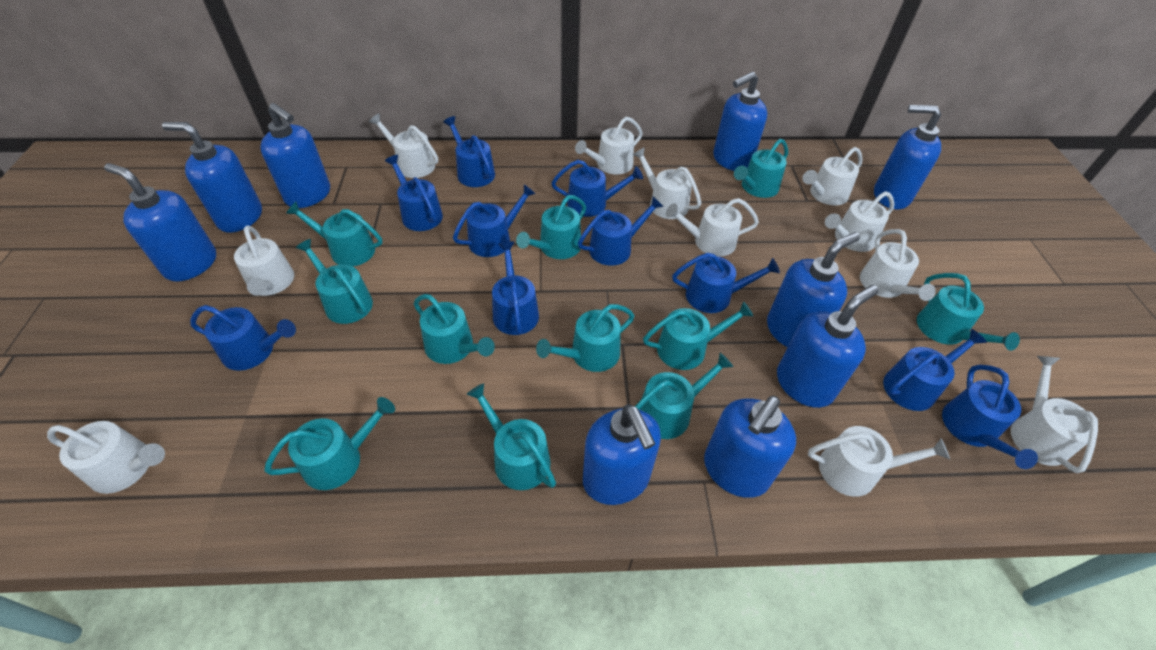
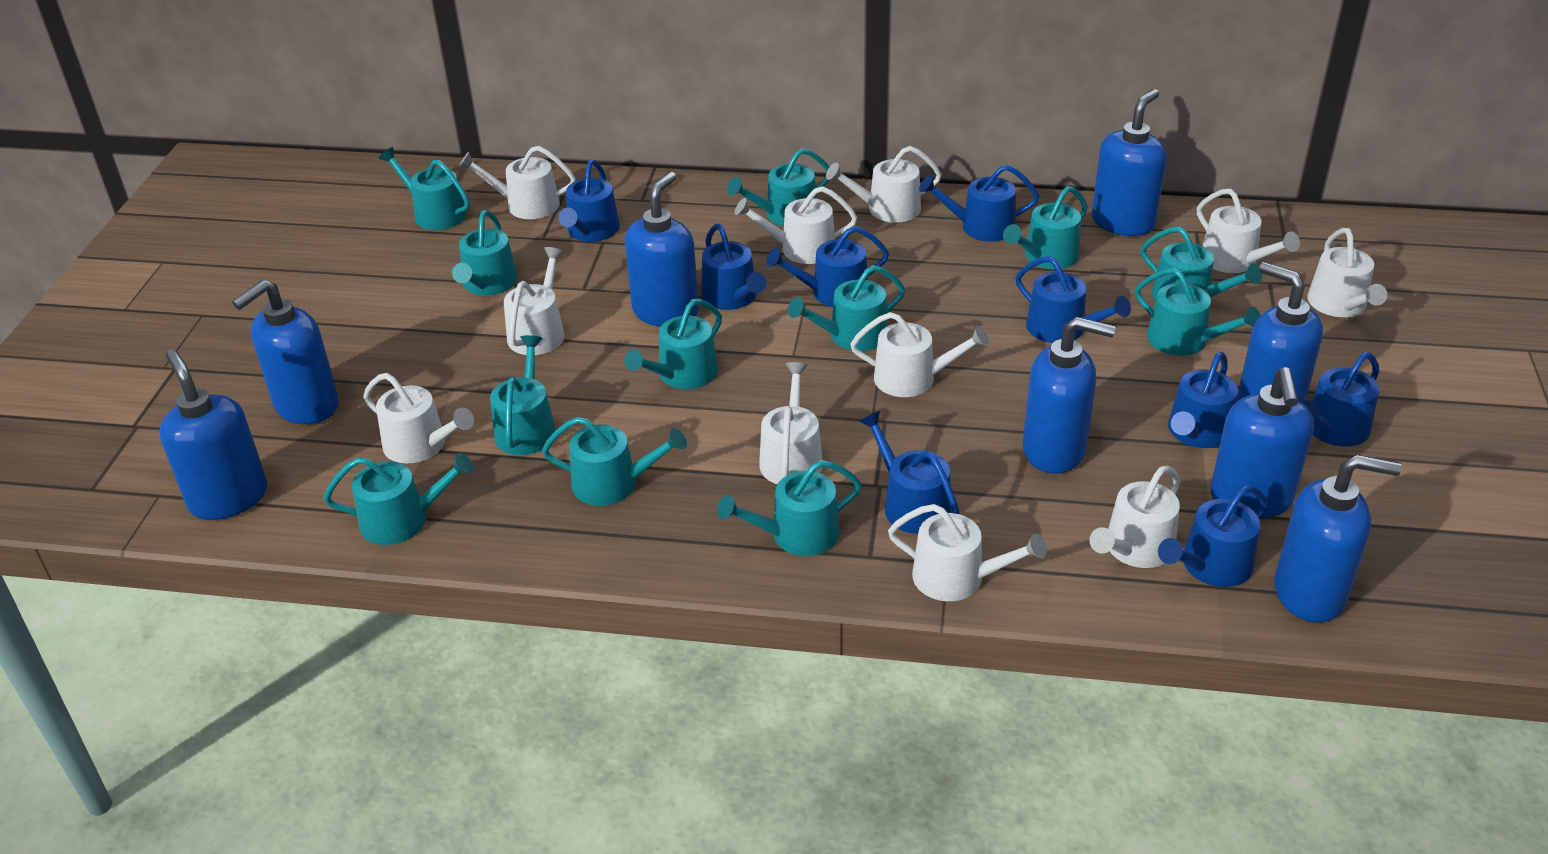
blue soap dispenser: [104,163,216,282] [162,122,262,233] [260,103,330,208] [583,404,661,505] [704,396,796,498] [713,71,767,171] [767,232,860,347] [777,285,879,408] [874,105,941,209] = 9 -> [159,349,267,520] [232,279,339,424] [625,172,699,327] [1023,317,1116,474] [1092,89,1166,236] [1210,367,1314,518] [1237,262,1323,402] [1274,455,1402,623] = 8
blue watering can: [190,305,296,371] [385,155,443,231] [443,116,495,187] [453,184,536,257] [492,242,539,335] [552,160,643,217] [578,196,664,266] [672,253,780,313] [883,329,987,411] [942,365,1038,469] = 10 -> [558,160,620,242] [701,224,766,310] [766,226,889,307] [859,411,959,534] [919,165,1039,242] [1015,256,1131,343] [1158,486,1268,587] [1168,352,1238,448] [1301,352,1379,446] = 9
turquoise watering can: [264,397,395,490] [286,202,382,266] [296,239,373,324] [414,294,495,364] [466,383,556,490] [516,195,586,259] [536,304,634,372] [635,353,734,439] [643,301,754,370] [734,139,788,198] [917,273,1020,351] = 11 -> [323,453,474,545] [379,147,470,230] [452,210,518,296] [490,335,556,455] [542,417,687,506] [624,299,722,389] [717,460,862,556] [727,148,829,226] [788,265,905,351] [1003,186,1088,269] [1135,268,1261,356] [1141,226,1262,301] = 12

